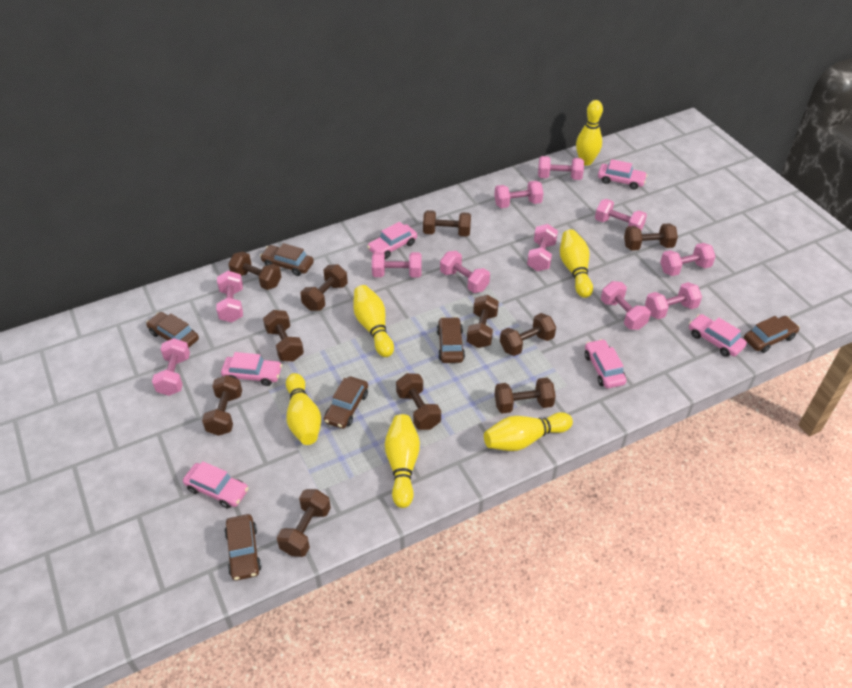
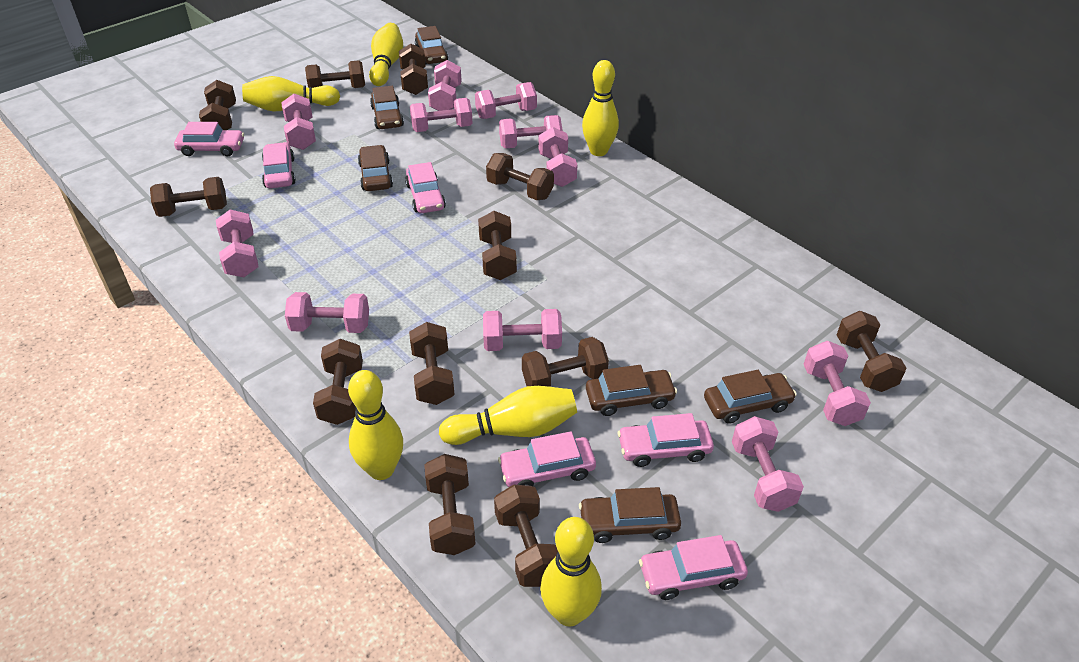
brown dumbbell: [202,375,242,436] [228,252,281,290] [263,310,304,361] [277,489,331,557] [300,264,348,311] [396,373,441,430] [423,210,471,237] [467,295,499,348] [495,378,556,414] [500,313,556,356] [624,223,678,251] = 11 -> [150,177,227,217] [199,80,236,130] [305,60,365,88] [313,339,363,425] [399,44,428,95] [409,322,455,405] [424,454,475,555] [478,211,517,280] [486,153,554,200] [494,484,558,587] [522,337,609,387] [837,311,906,392] = 12

